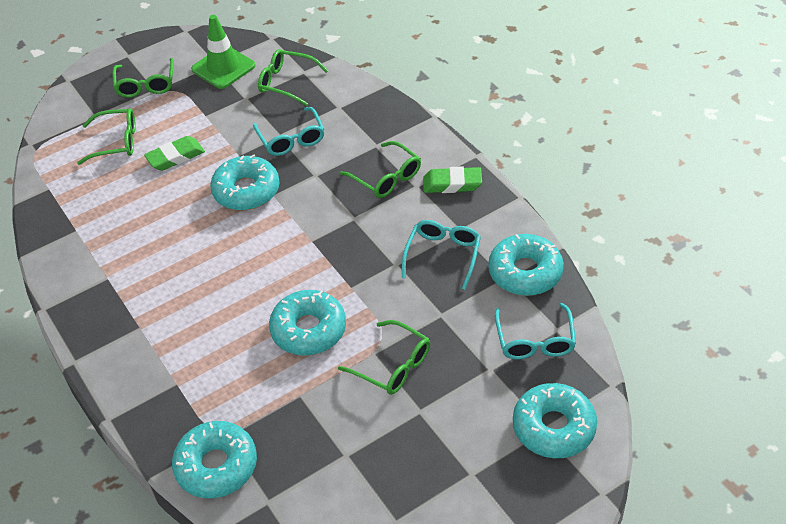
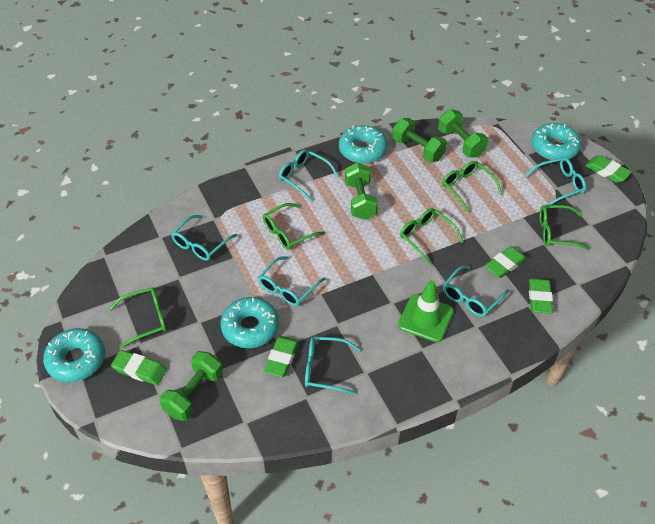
green dumbbell: none = 0 -> [160,351,223,421] [345,163,378,220] [392,118,447,162] [438,109,488,158] = 4
green eraser: [144,136,205,171] [423,166,482,193] = 2 -> [111,350,167,385] [264,336,299,377] [485,246,527,278] [529,278,553,314] [585,155,632,183] = 5
turquoise donut: [172,421,257,498] [210,155,280,210] [269,290,346,356] [488,234,564,296] [513,383,597,458] = 5 -> [43,328,105,382] [220,297,279,348] [339,125,387,163] [531,123,581,160] = 4
turquoise glasses: [253,107,325,156] [402,220,481,290] [495,303,576,359] = 3 -> [171,215,237,261] [258,256,326,306] [279,149,339,201] [305,337,360,395] [443,265,509,317] [525,157,586,205] = 6

